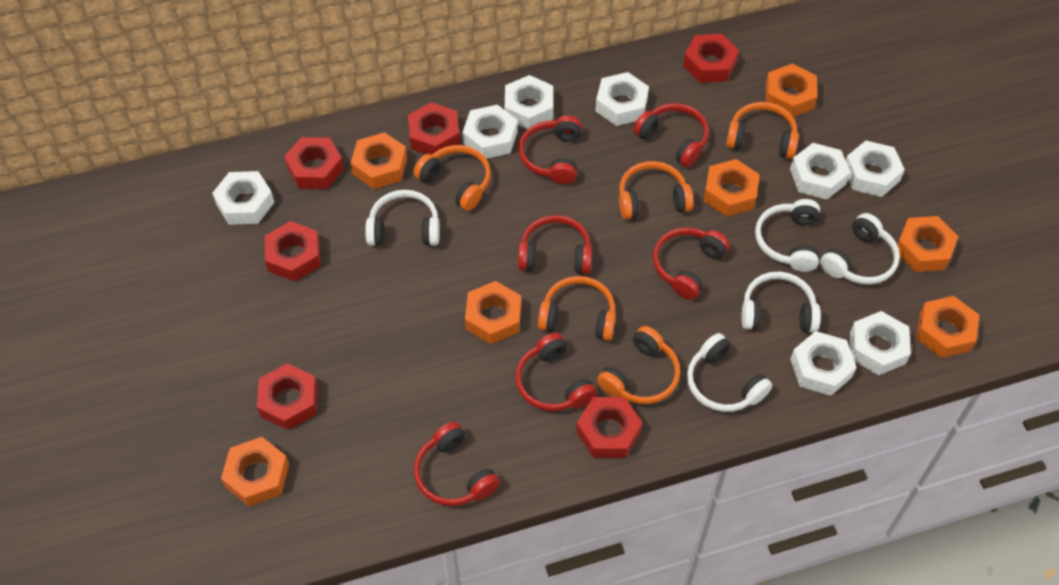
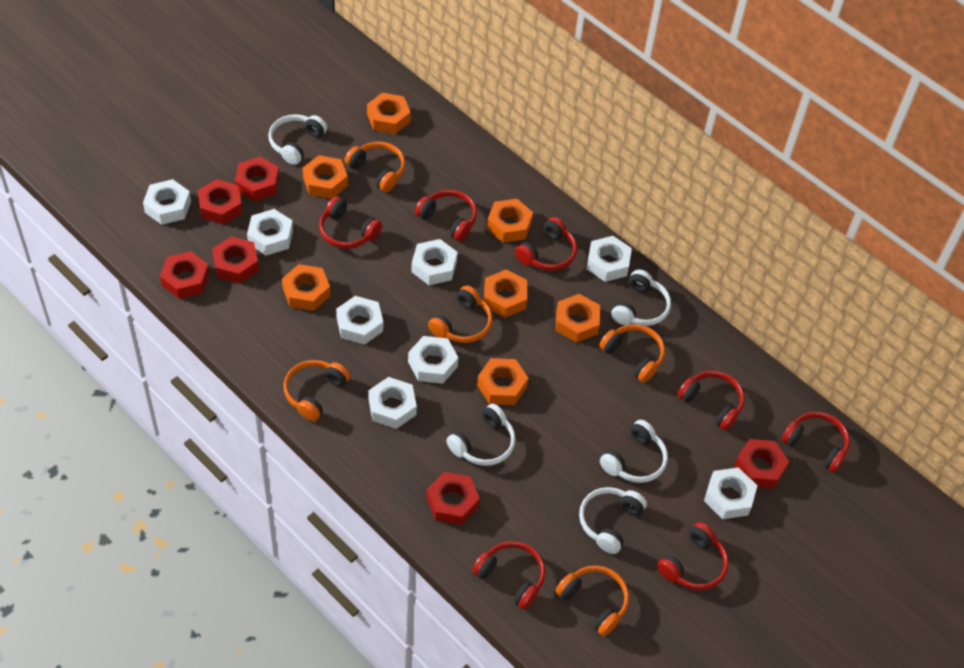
red headphones: [414,422,500,506] [515,333,597,411] [518,215,592,274] [519,115,582,184] [633,103,709,168] [653,227,730,300] = 6 -> [319,196,382,249] [415,190,477,242] [472,541,545,610] [515,217,577,271] [657,522,728,590] [677,371,745,431] [781,412,850,472] = 7

